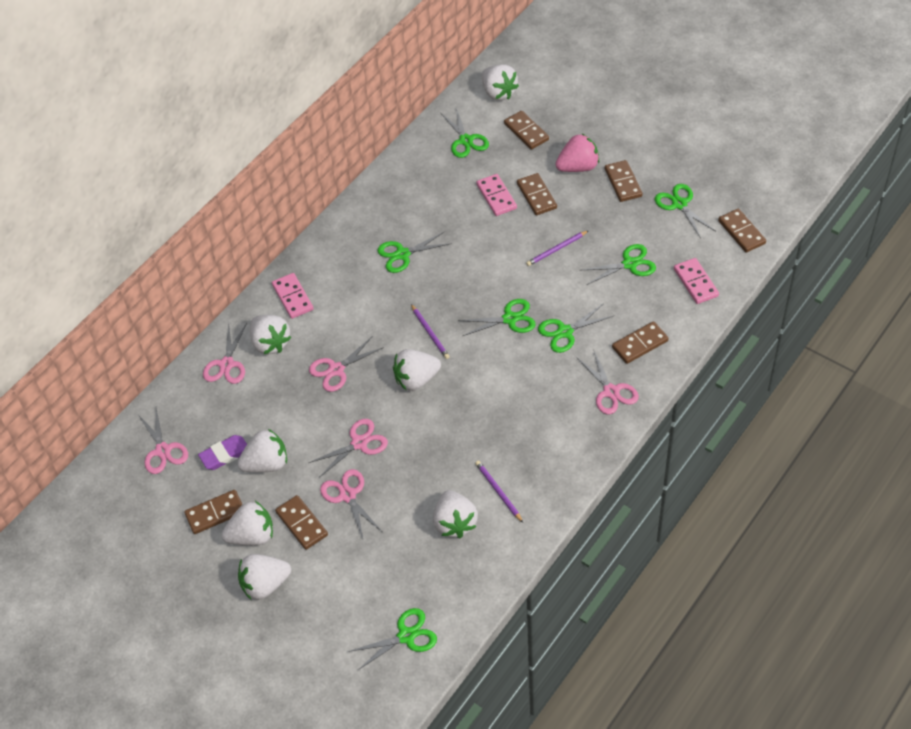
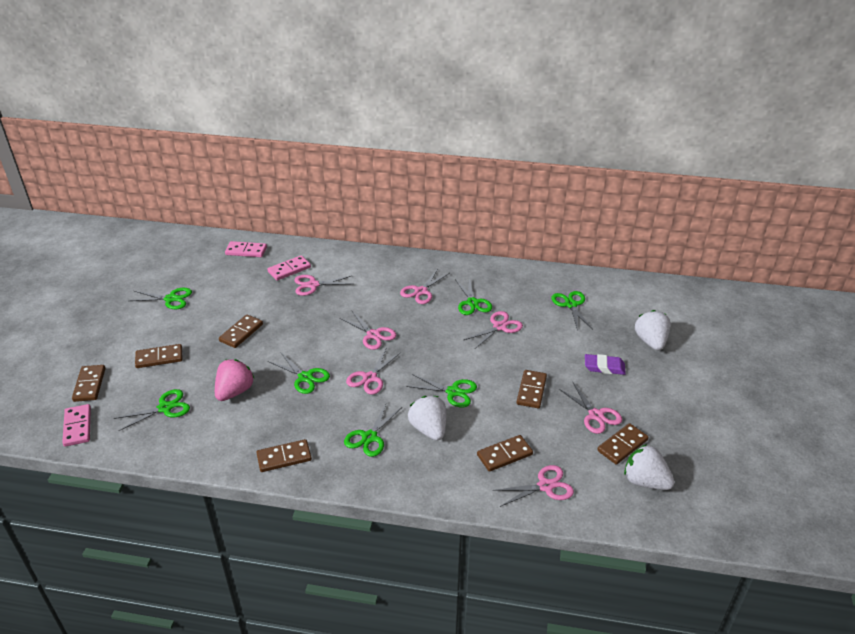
pink scissors: [138,408,188,474] [203,322,247,384] [308,419,388,478] [309,336,384,392] [320,469,382,538] [576,349,639,414] = 6 -> [295,275,352,296] [340,311,396,350] [346,349,401,394] [400,268,449,304] [464,311,523,349] [493,465,574,507] [559,383,622,434] = 7
purple pencil: [411,304,450,359] [475,461,523,523] [526,230,589,266] = 3 -> none = 0
white strawberry: [221,501,273,546] [237,429,287,472] [238,554,291,600] [250,315,292,355] [393,349,441,391] [433,490,478,538] [482,65,519,100] = 7 -> [408,396,446,441] [624,444,675,490] [635,310,671,350] = 3

